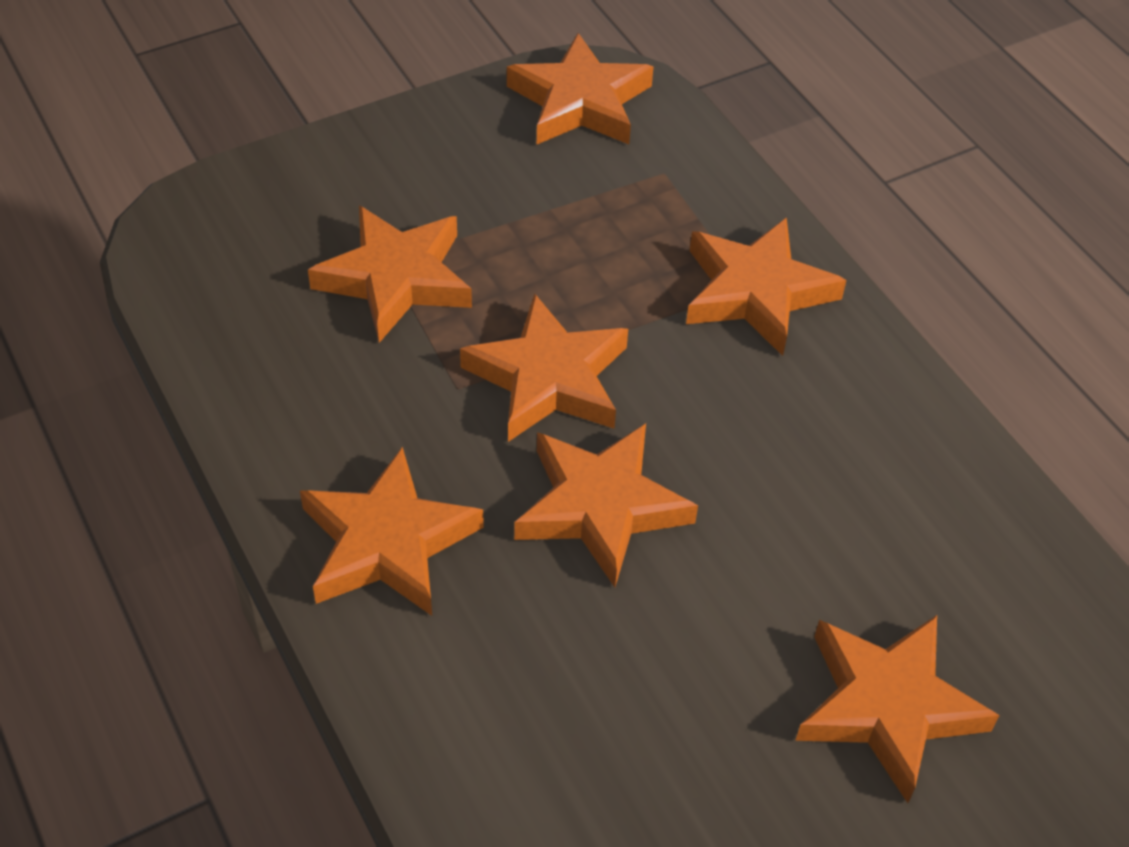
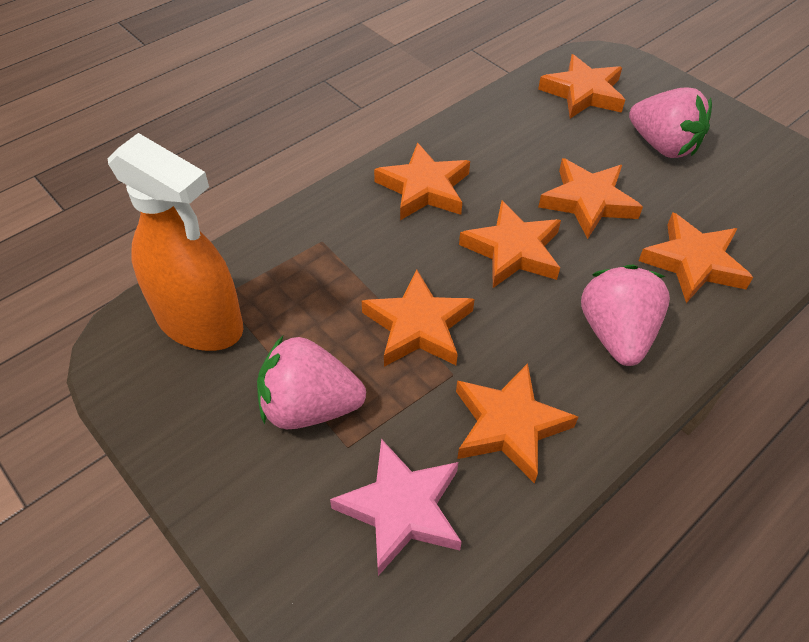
orange spray bottle: none = 0 -> [108,133,243,351] = 1
pink star: none = 0 -> [330,439,462,576] = 1
pink strawberry: none = 0 -> [257,336,366,429] [581,265,670,366] [629,87,712,158] = 3

